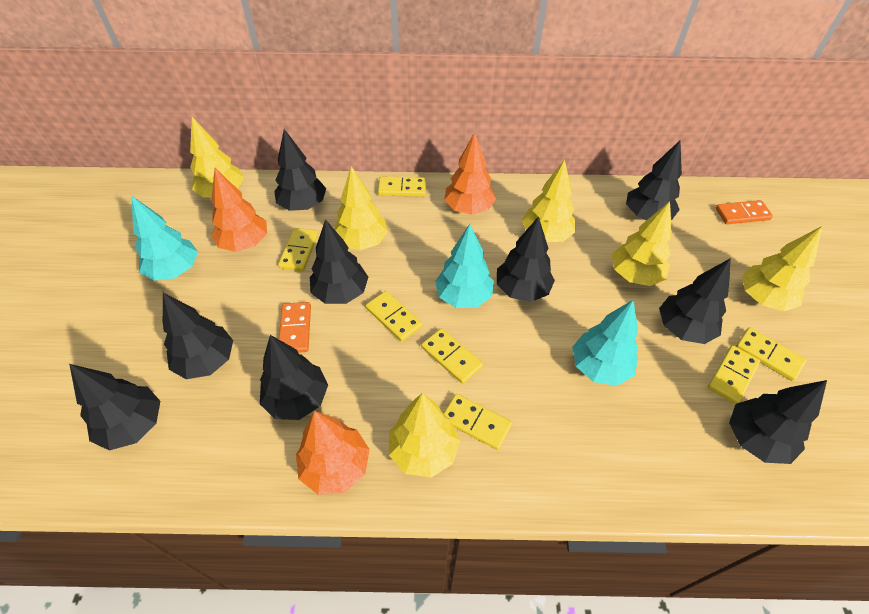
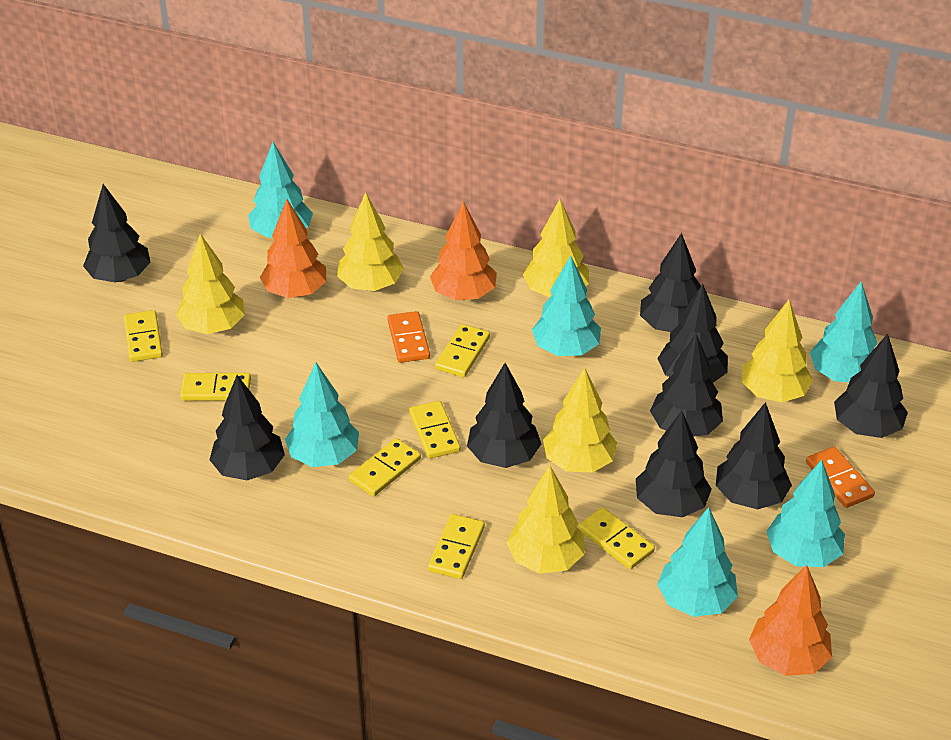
turquoise tree: [131,195,198,281] [435,224,494,308] [572,300,638,386] = 3 -> [248,142,313,238] [285,363,359,467] [532,256,601,356] [657,507,738,617] [766,460,845,567] [810,281,878,382] = 6

